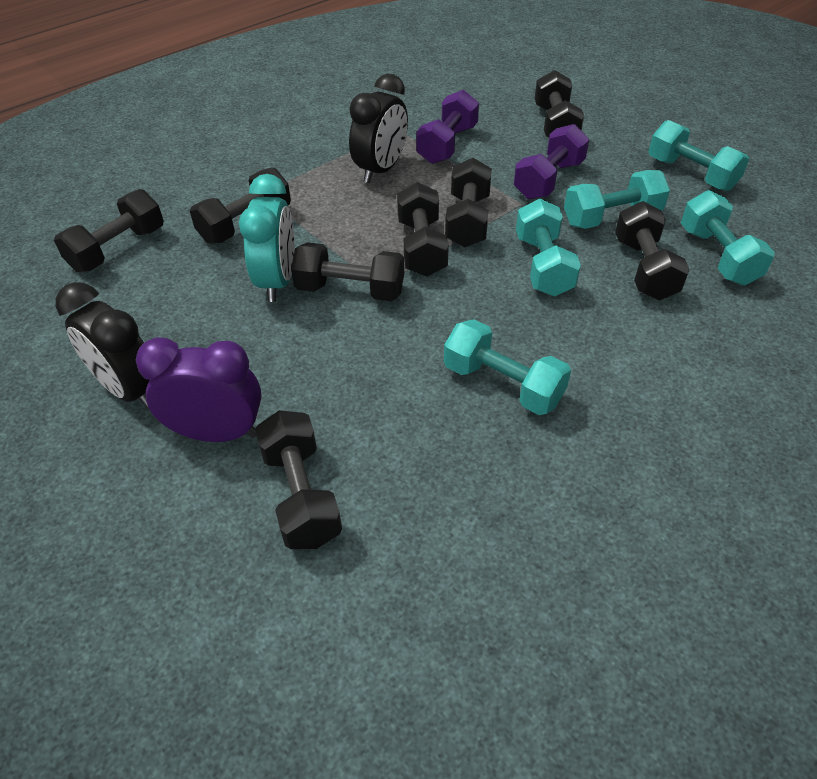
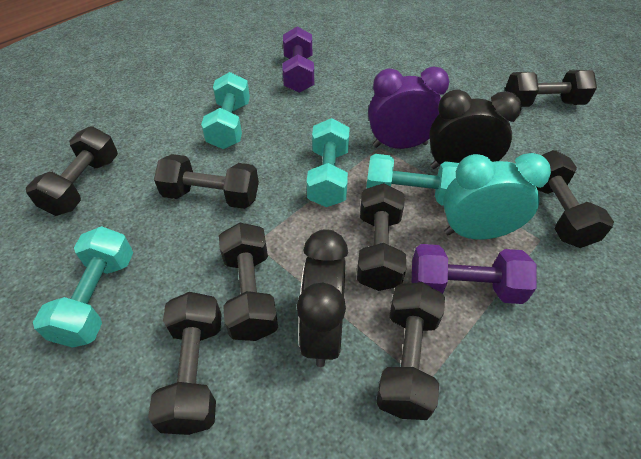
turquoise dumbbell: [444,319,571,415] [516,198,581,297] [564,170,670,229] [648,120,749,191] [681,190,775,285] = 5 -> [33,226,133,348] [201,72,250,149] [307,118,350,207] [366,154,459,206] = 4

